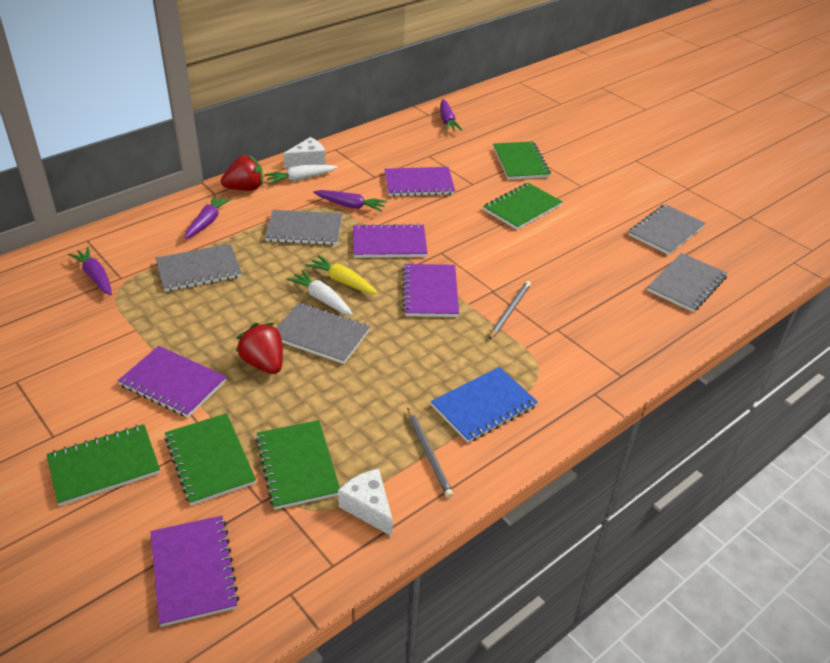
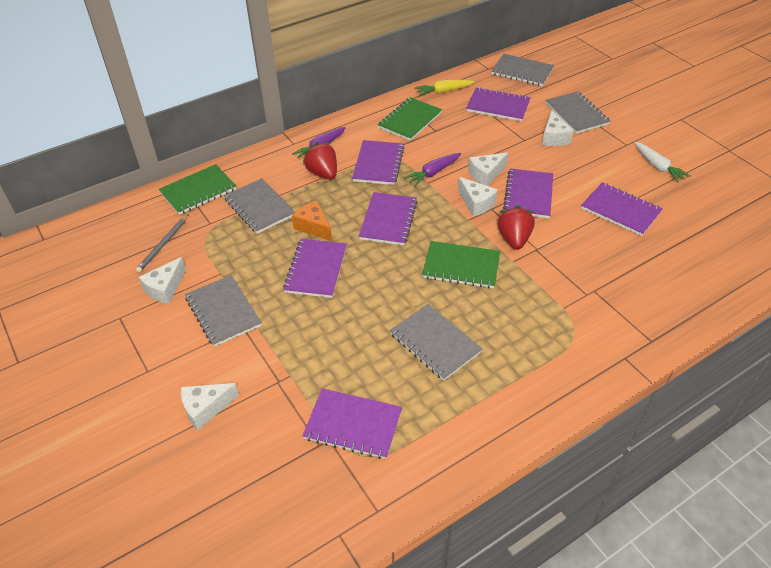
blue notebook: [431,367,538,443] = 1 -> none = 0
green notebook: [46,424,160,506] [164,413,256,506] [256,420,340,510] [483,183,563,230] [493,141,551,180] = 5 -> [159,164,237,215] [378,97,442,141] [422,241,500,288] = 3
grey pencil: [407,408,453,498] [489,281,531,339] = 2 -> [135,214,189,273] = 1
orange cheese: none = 0 -> [292,201,332,241] = 1
purple carrot: [68,247,112,295] [185,195,232,239] [313,190,387,212] [440,99,462,132] = 4 -> [292,127,346,161] [404,153,461,186] = 2
purple notebook: [118,346,227,417] [151,516,239,627] [353,223,428,258] [384,167,455,197] [402,264,459,317] = 5 -> [283,239,347,298] [303,388,402,459] [352,140,404,185] [359,192,418,245] [466,87,531,122] [503,168,553,218] [581,182,663,236] = 7
white carrot: [265,165,337,184] [286,270,353,315] = 2 -> [634,142,691,183] = 1
white cheese: [283,137,326,169] [338,469,393,536] = 2 -> [138,257,186,304] [181,383,239,431] [458,177,498,217] [468,152,508,186] [542,110,574,146] = 5

